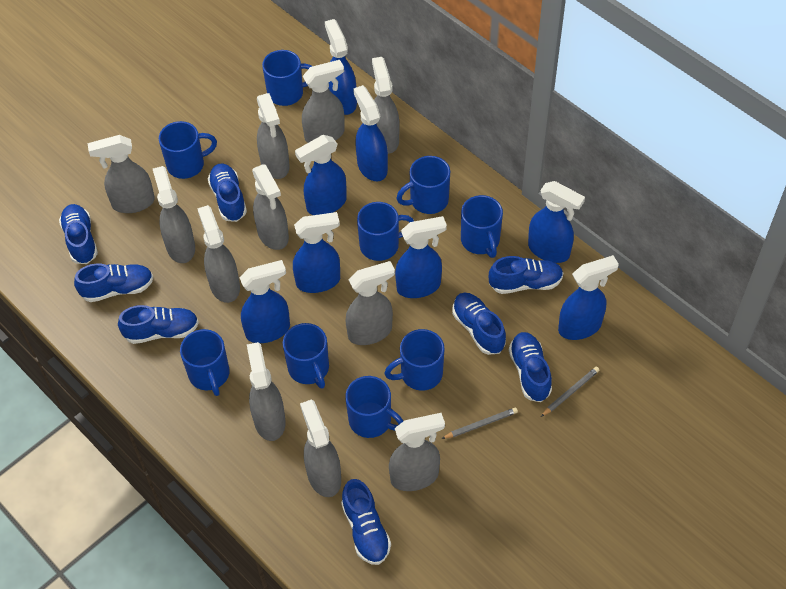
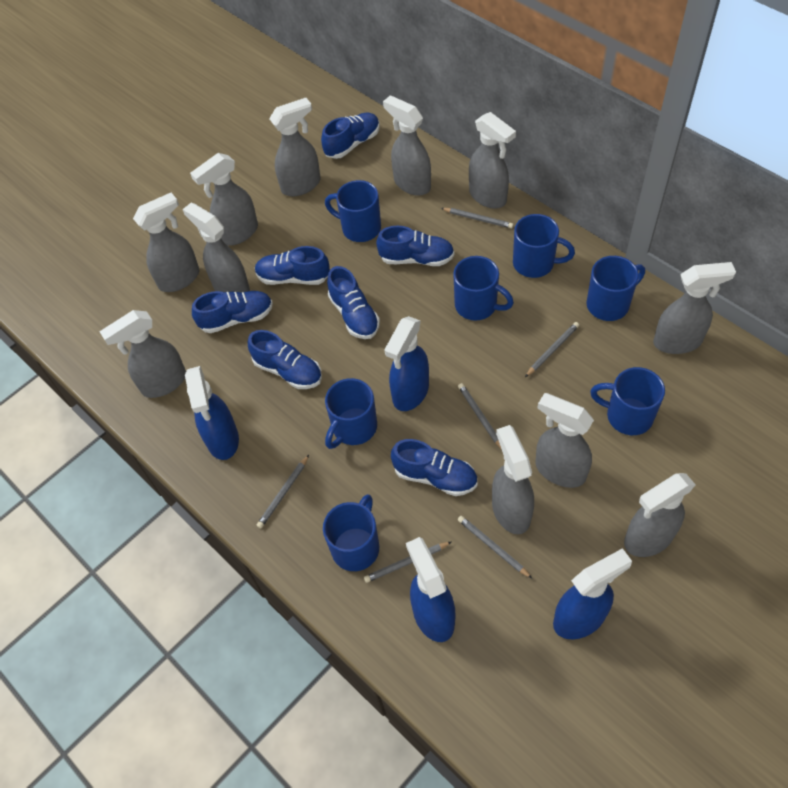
blue mug: [159,121,217,179] [180,329,230,396] [262,50,312,106] [283,323,329,389] [345,376,403,438] [357,202,414,261] [384,329,445,391] [396,156,450,214] [461,195,503,258] = 9 -> [323,494,379,571] [325,180,381,242] [325,378,377,449] [453,256,514,321] [513,214,575,278] [586,256,645,321] [590,367,665,435] = 7
blue shoe: [59,204,98,264] [74,263,154,302] [118,305,199,344] [207,163,247,222] [341,479,391,565] [452,293,506,355] [489,256,563,294] [509,332,552,402] = 8 -> [192,291,273,333] [248,330,322,389] [255,246,330,285] [321,113,380,159] [327,266,380,339] [376,226,454,266] [391,439,477,496] = 7
blue spray bottle: [239,260,290,343] [293,212,340,293] [295,135,347,215] [325,19,357,115] [353,85,388,181] [395,216,447,298] [528,181,585,263] [558,255,619,340] = 8 -> [185,366,239,460] [384,316,429,411] [406,537,456,642] [553,548,632,639] = 4
grey pencil: [441,407,518,439] [541,367,599,417] = 2 -> [256,455,309,529] [364,542,451,583] [441,208,513,228] [458,383,501,449] [458,516,532,578] [525,322,579,377] = 6

